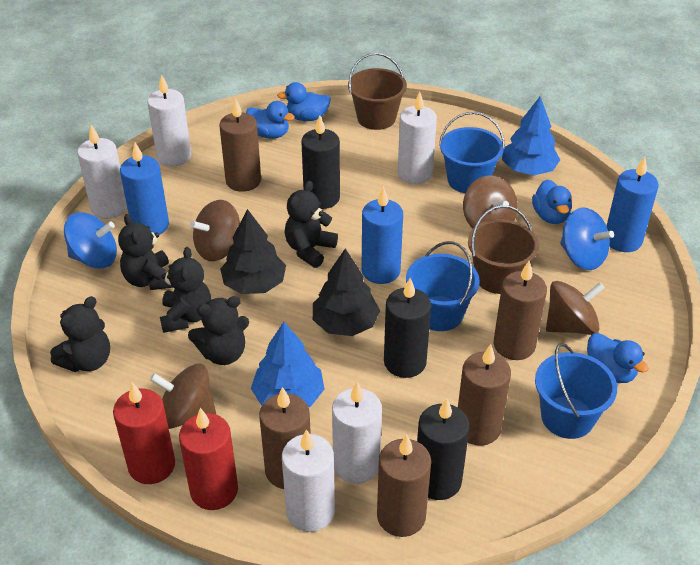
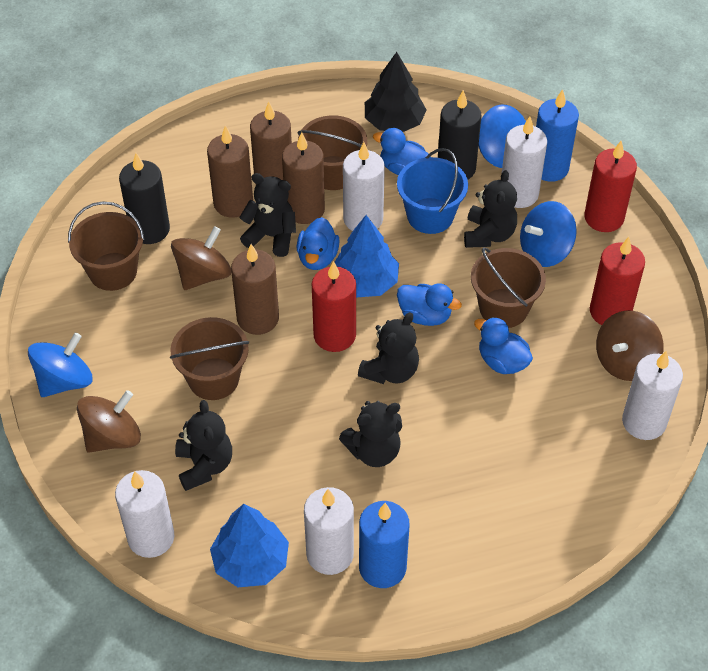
black candle: [301,115,340,209] [384,278,431,378] [417,398,470,500] = 3 -> [119,153,170,244] [438,90,481,179] = 2
black tree: [220,209,286,294] [313,249,380,336] = 2 -> [365,52,427,132] = 1
blue bucket: [406,241,480,331] [439,112,505,193] [535,343,617,439] = 3 -> [397,148,468,234] = 1
blue candle: [120,143,169,235] [361,186,403,284] [606,157,658,252] = 3 -> [359,501,410,588] [536,89,579,182] = 2
blue spinning top: [64,212,117,269] [560,208,614,270] = 2 -> [28,333,92,397] [478,104,526,168] [520,201,577,267] = 3
brown bucket: [348,53,407,130] [468,205,539,294] = 2 -> [68,201,145,291] [170,317,249,400] [298,115,367,190] [471,247,546,328] = 4
brown candle: [219,98,261,192] [259,387,311,489] [377,435,431,537] [458,344,511,446] [494,261,547,360] = 5 -> [207,125,253,218] [231,244,279,335] [250,102,292,185] [282,132,325,224] = 4
brown spinning top: [150,364,216,429] [190,200,240,261] [463,175,518,229] [546,281,604,335] = 4 -> [77,390,141,453] [171,226,231,290] [596,310,663,381] = 3
red candle: [113,382,175,484] [179,408,238,510] = 2 -> [312,261,356,352] [584,141,637,232] [590,237,645,325] = 3

